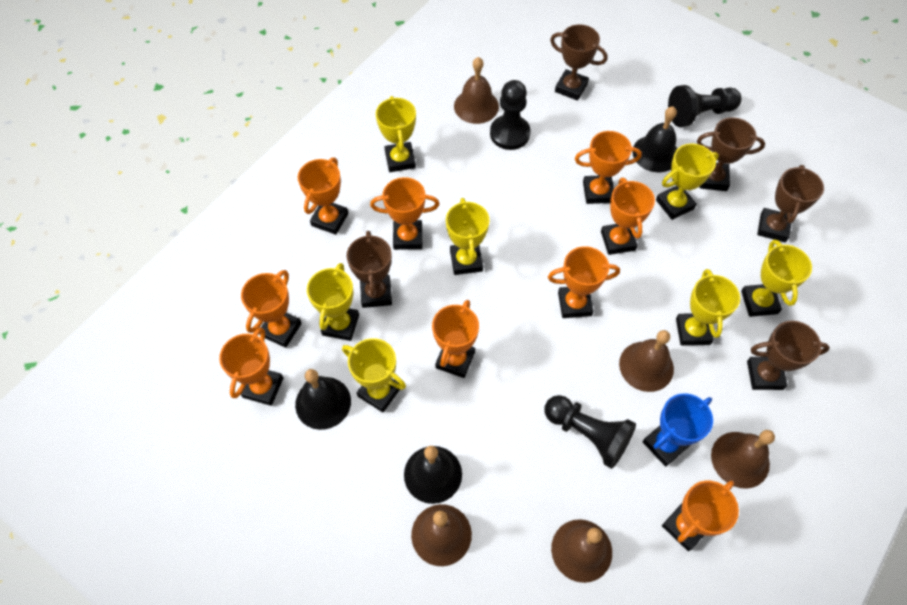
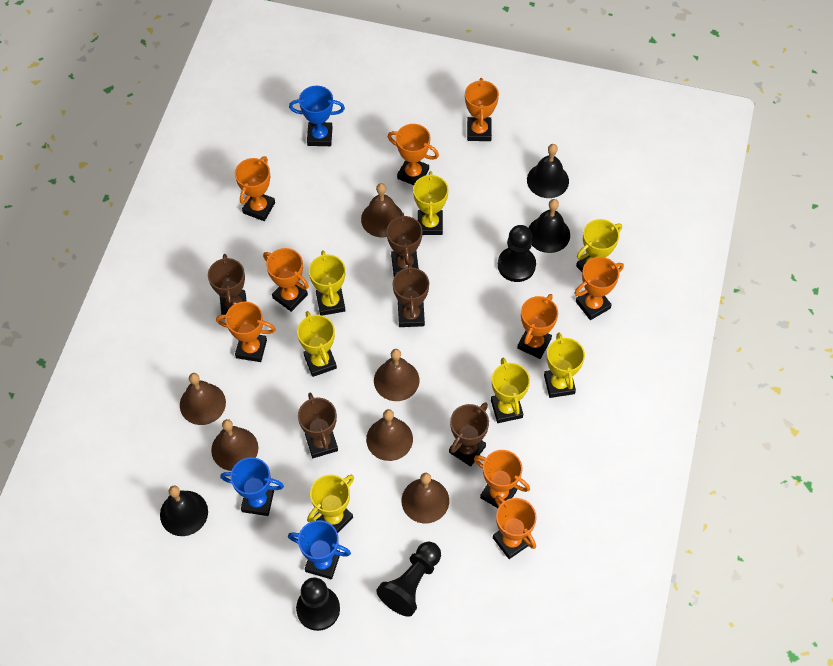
blue trophy: [642,393,713,467] = 1 -> [220,457,284,516] [288,520,351,579] [289,86,345,146] = 3
brown bell: [411,504,472,566] [454,57,499,124] [551,519,612,583] [619,330,674,392] [711,430,775,489] = 5 -> [180,373,226,425] [211,419,258,471] [361,183,402,237] [366,409,413,461] [374,349,419,401] [402,473,449,523] = 6

